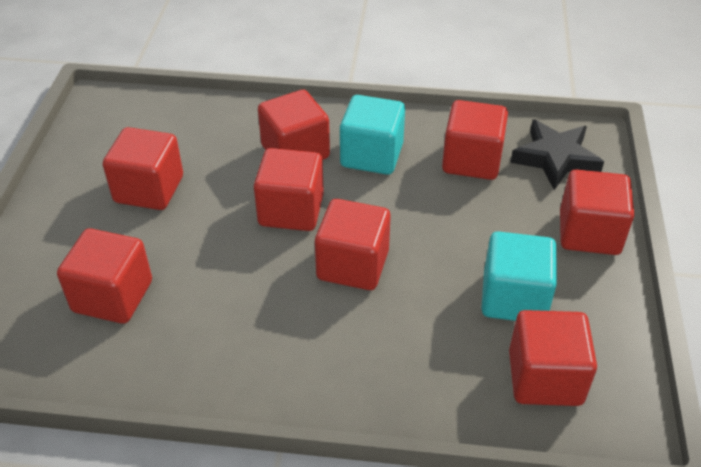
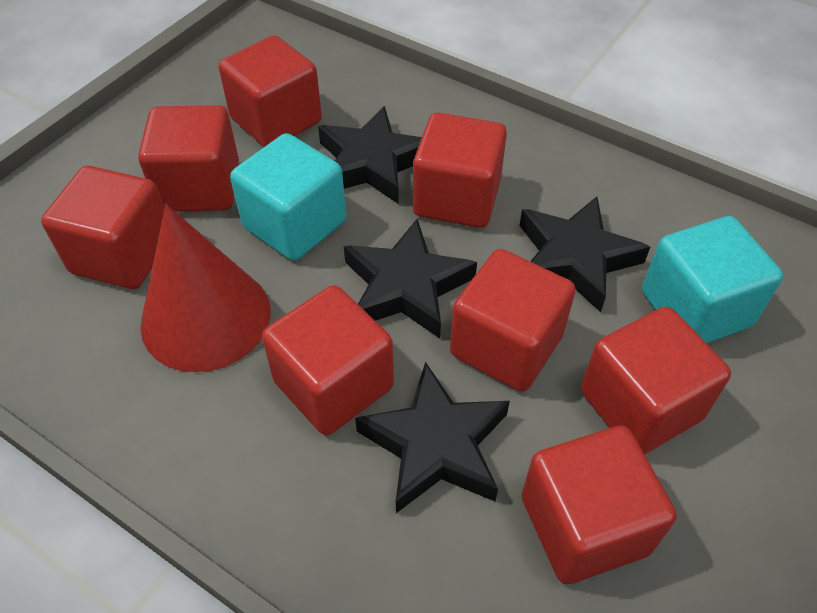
black star: [510,119,604,190] = 1 -> [318,106,422,204] [344,219,477,338] [355,362,510,513] [519,197,650,313] = 4
red cone: none = 0 -> [140,204,271,372] = 1

